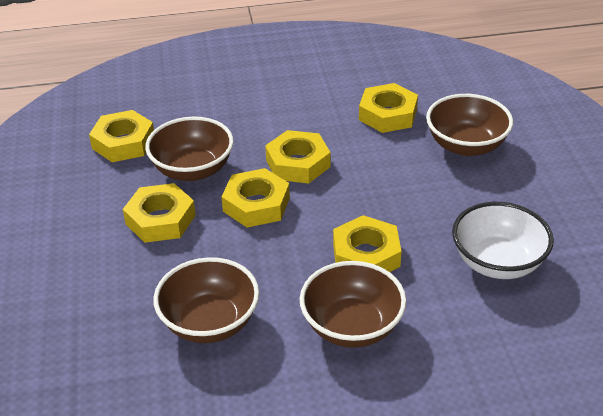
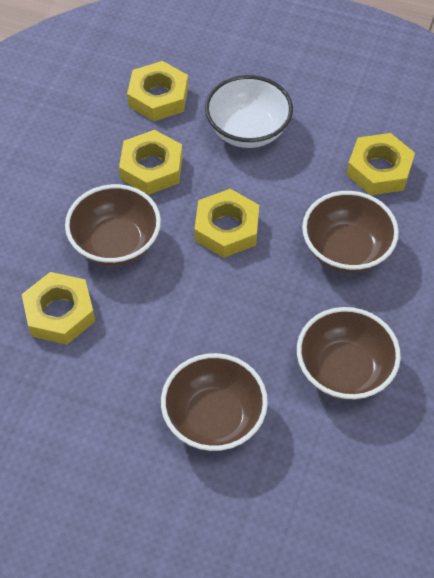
yellow nut: [89,110,154,162] [123,183,196,243] [221,168,290,228] [265,130,330,183] [333,215,402,272] [359,83,418,133] = 6 -> [22,272,95,345] [119,130,183,195] [127,61,188,121] [195,189,259,258] [347,133,415,195] = 5

